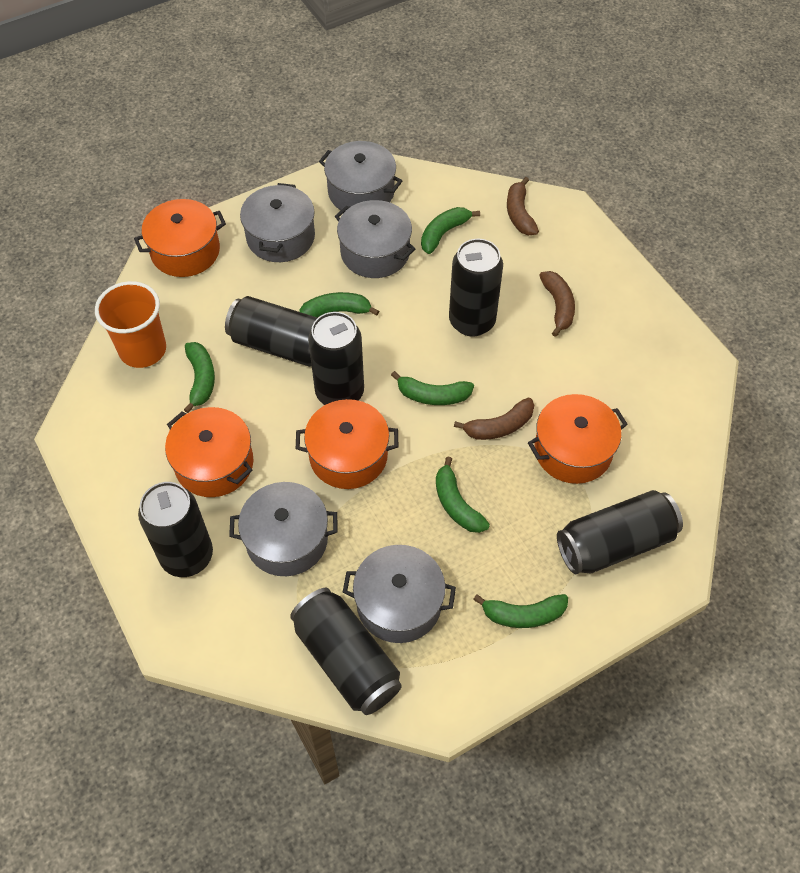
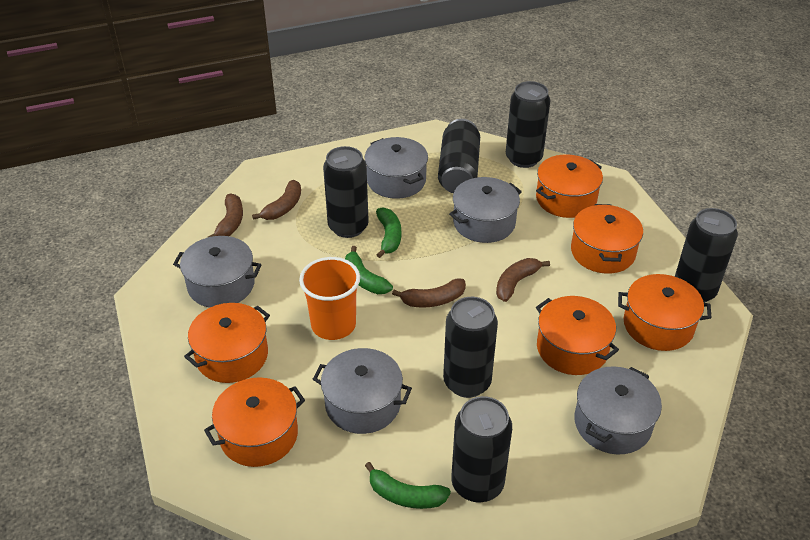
brown banana: [454,398,534,440] [507,177,539,235] [539,271,575,337] = 3 -> [207,194,243,238] [252,180,301,220] [392,279,466,307] [496,258,550,302] = 4
green banana: [184,342,215,413] [299,292,379,318] [391,371,474,405] [421,207,480,254] [436,456,490,533] [473,594,568,628] = 6 -> [345,246,393,294] [365,462,451,509] [376,207,401,258] = 3
orange pot: [134,199,226,277] [165,407,253,497] [296,399,398,489] [528,394,628,484] = 4 -> [184,303,270,383] [204,377,305,467] [536,155,603,218] [536,296,619,375] [571,204,643,274] [618,274,712,351] = 6

